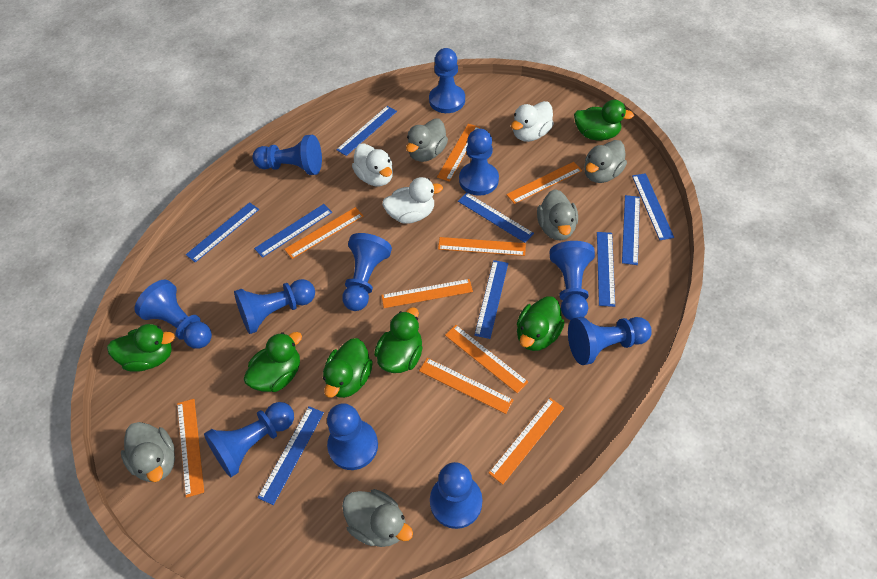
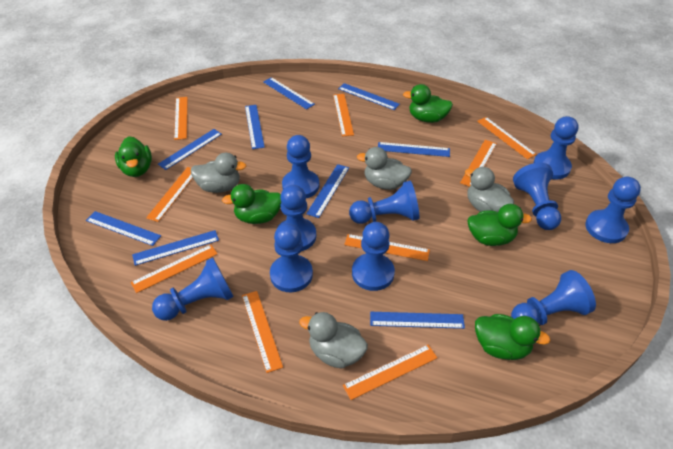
blue pawn: [135,280,212,349] [204,402,294,477] [234,279,315,334] [252,135,322,175] [327,403,378,470] [342,233,392,311] [429,48,465,113] [430,462,482,529] [459,129,499,196] [550,241,595,320] [568,317,652,365] = 11 -> [152,257,234,321] [270,223,313,292] [277,185,316,251] [282,135,319,198] [349,181,419,224] [352,222,395,291] [511,270,596,325] [513,162,561,230] [534,116,578,180] [585,177,641,243] = 10
green duck: [107,324,175,372] [244,332,302,392] [323,338,373,398] [374,307,423,373] [517,296,565,351] [574,100,634,141] = 6 -> [115,136,152,177] [222,184,281,224] [403,84,453,123] [468,204,532,246] [475,314,550,360] = 5
grey duck: [121,422,175,482] [342,489,413,547] [406,119,448,162] [537,189,578,240] [584,140,627,183] = 5 -> [191,153,246,193] [299,312,368,369] [357,147,412,190] [465,167,514,212] = 4
white duck: [352,143,393,186] [382,177,443,224] [511,101,554,142] = 3 -> none = 0

